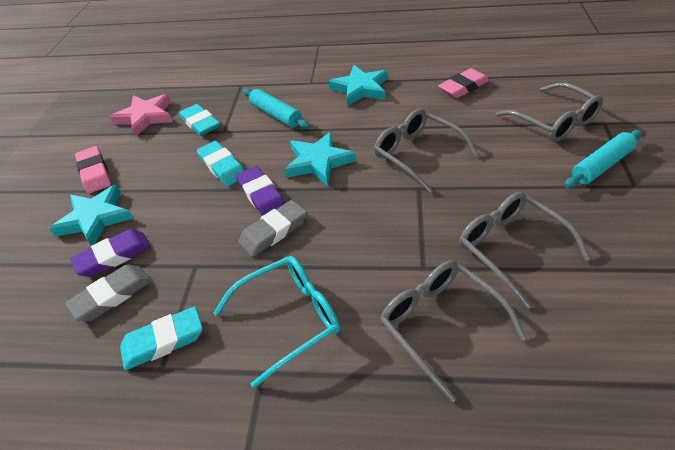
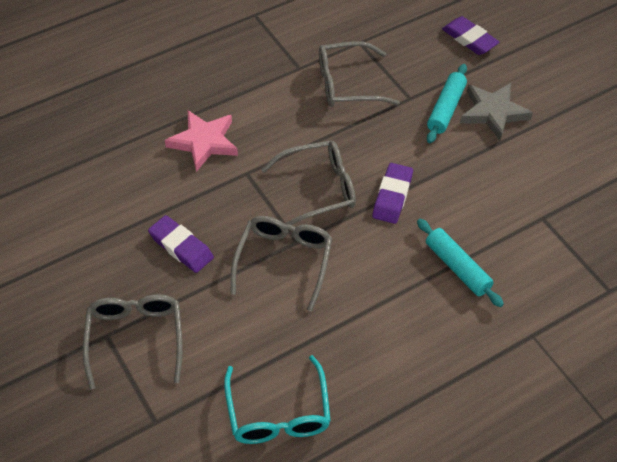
grey eraser: [65,264,151,321] [238,200,307,257] = 2 -> none = 0
grey star: none = 0 -> [460,83,533,141] = 1
pink eraser: [75,146,111,194] [438,68,489,98] = 2 -> none = 0
purple eraser: [70,229,151,277] [236,166,285,216] = 2 -> [148,215,214,273] [372,163,413,224] [442,16,500,55] = 3
turquoise eraser: [120,306,203,370] [179,104,220,136] [197,141,245,187] = 3 -> none = 0
turquoise star: [49,185,133,246] [285,132,356,186] [328,65,388,106] = 3 -> none = 0

